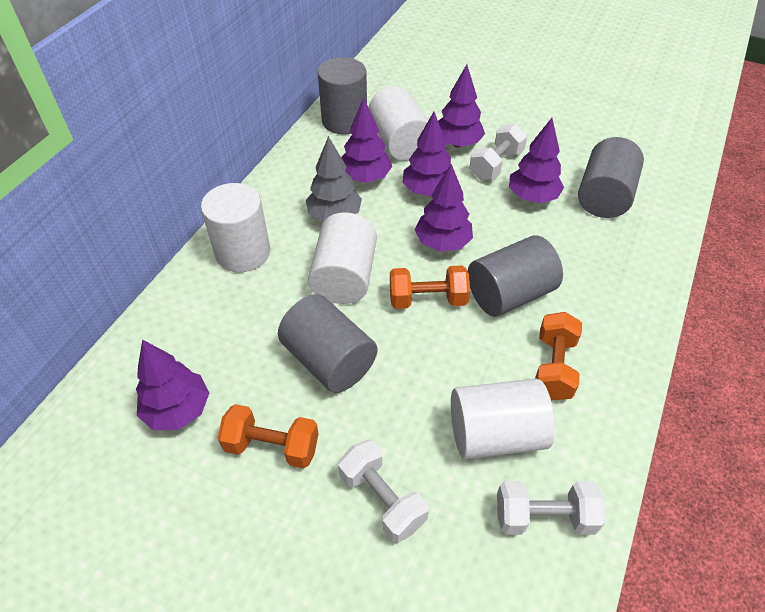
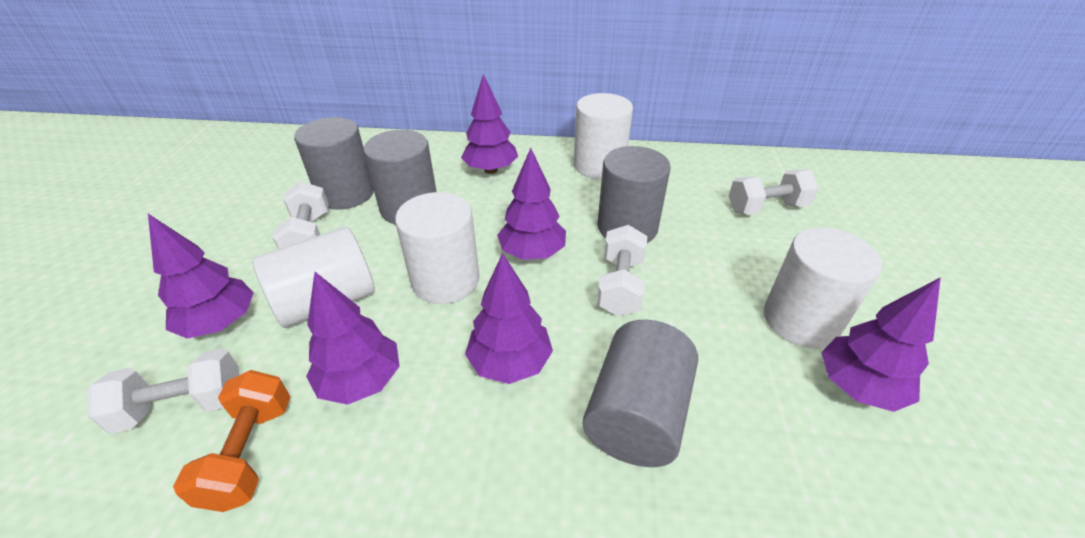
grey tree: [306,136,362,222] = 1 -> none = 0
orange dumbbell: [218,404,319,469] [390,265,470,309] [535,312,582,400] = 3 -> [173,370,291,512] = 1
white dumbbell: [338,440,429,543] [469,124,527,180] [497,481,606,535] = 3 -> [88,348,239,434] [272,181,329,249] [597,225,647,316] [729,169,819,215] = 4

